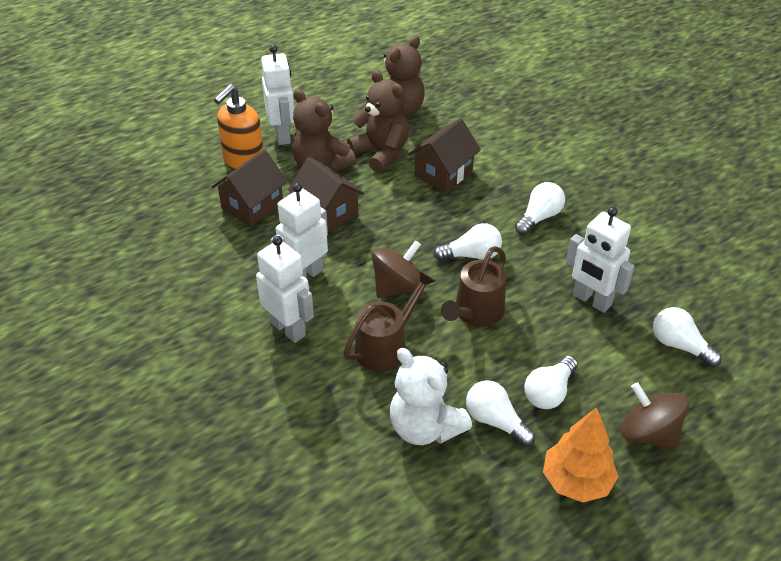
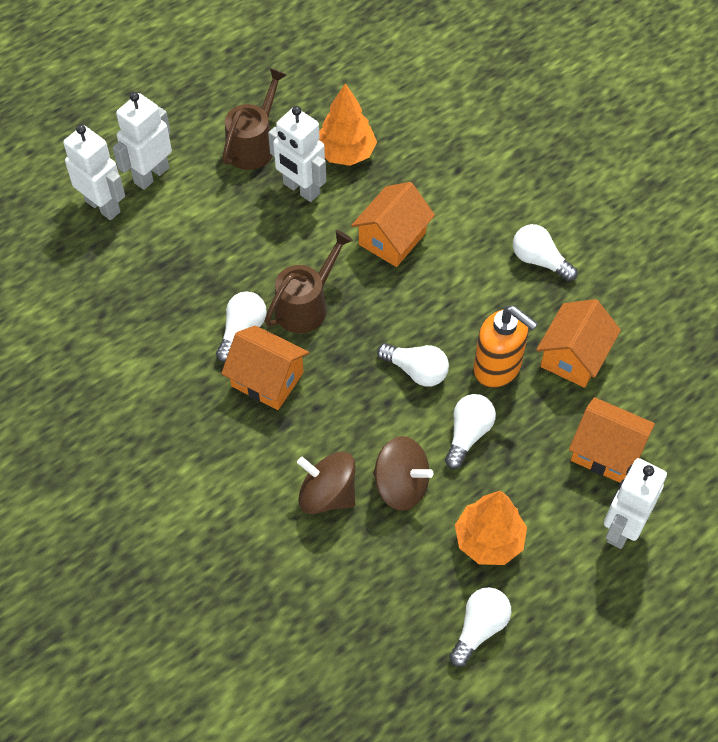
brown house: [211,149,287,226] [288,157,364,232] [409,118,481,192] = 3 -> none = 0
brown teddy bear: [292,89,356,171] [347,70,409,173] [366,36,425,117] = 3 -> none = 0
orange house: none = 0 -> [221,325,309,410] [351,182,435,267] [536,299,621,388] [569,397,655,483] = 4
orange tree: [543,407,618,503] = 1 -> [319,83,377,166] [455,490,527,565] = 2
white teddy bear: [390,348,472,445] = 1 -> none = 0

